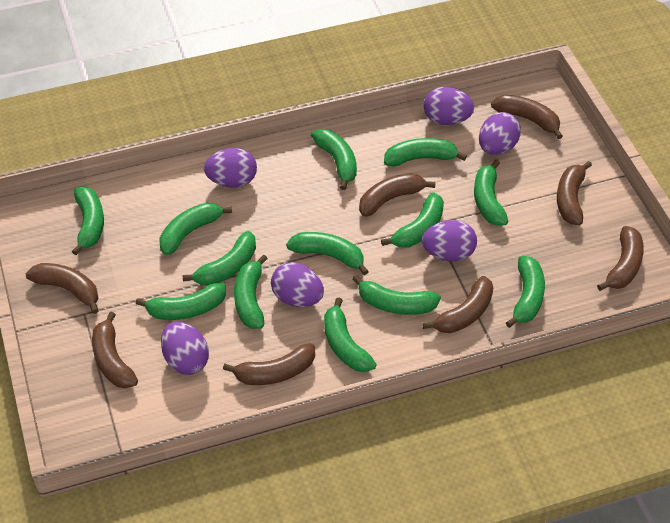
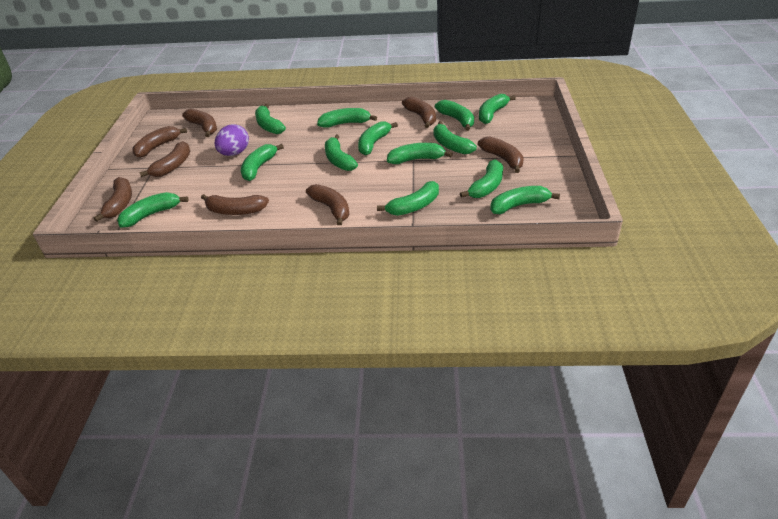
purple egg: [161,321,209,375] [204,148,257,188] [271,262,324,307] [422,220,477,262] [424,87,474,125] [479,112,521,155] = 6 -> [215,124,249,156] = 1

